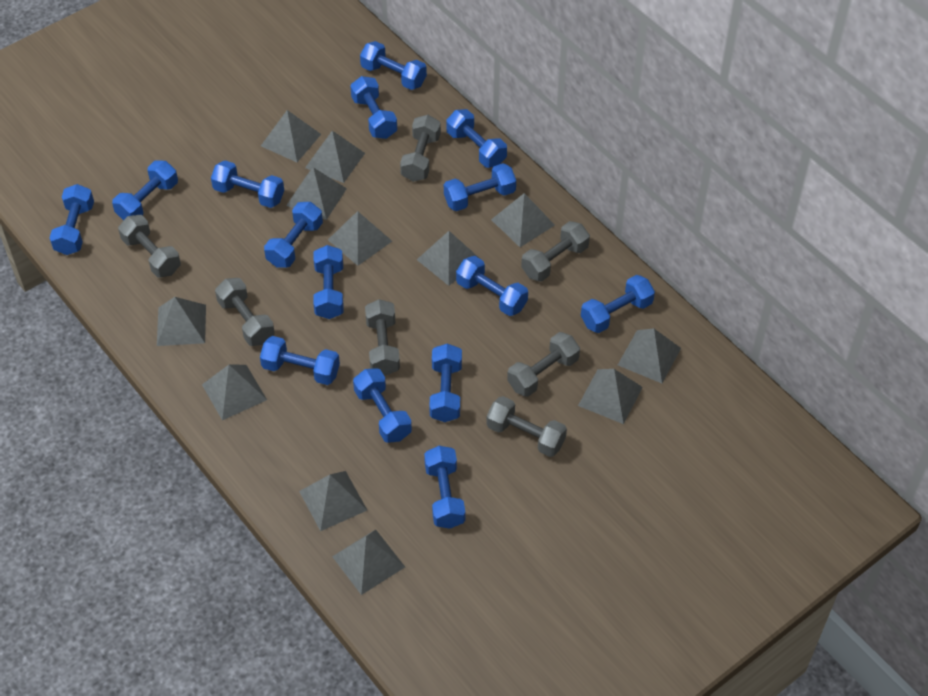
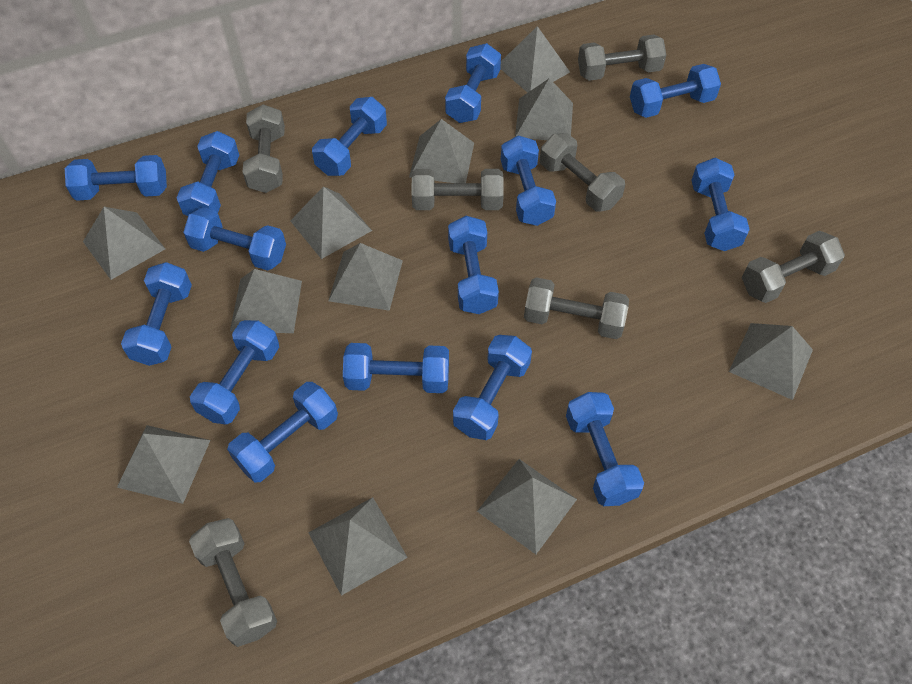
grey pyramid: [157,297,206,346] [202,365,267,420] [261,110,321,162] [286,167,347,220] [299,471,367,531] [305,131,365,183] [328,211,392,266] [332,530,405,595] [417,231,480,286] [491,193,555,247] [578,369,643,424] [618,328,681,383] = 12 -> [83,207,165,280] [117,425,210,504] [230,269,302,333] [290,186,372,259] [308,497,408,596] [328,243,403,311] [409,119,474,183] [477,459,577,554] [500,26,570,93] [515,78,573,140] [729,323,813,400] = 11

